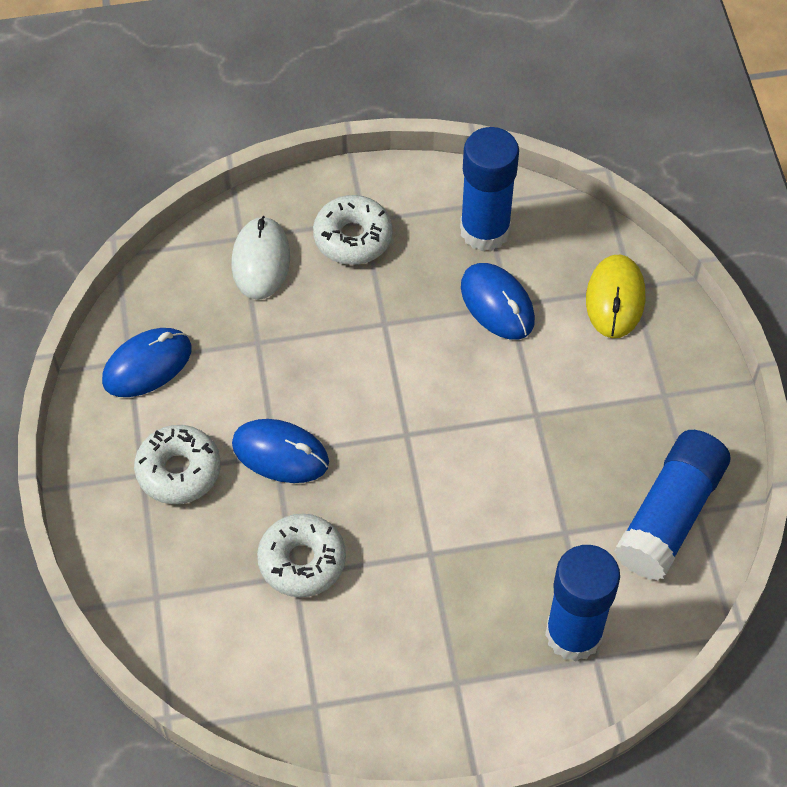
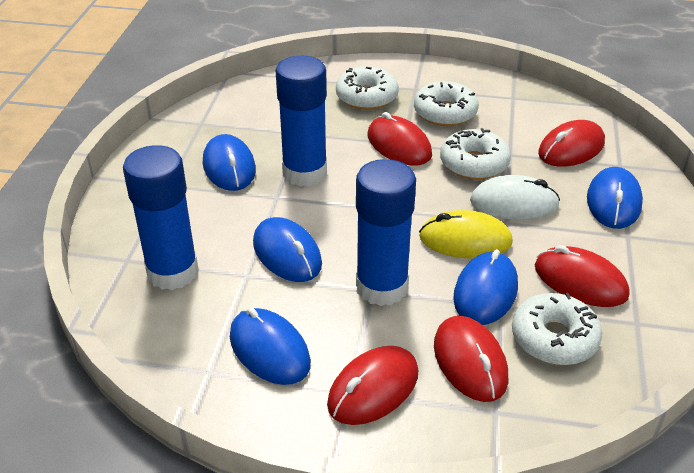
blue mouse: [102,328,191,397] [232,419,329,483] [461,263,535,340] = 3 -> [203,134,256,191] [230,307,311,385] [253,217,322,282] [453,249,518,325] [587,167,643,229] = 5
red mouse: none = 0 -> [327,346,418,425] [368,112,432,166] [434,316,508,402] [535,245,629,307] [538,120,605,167] = 5
white donut: [134,425,221,504] [257,514,346,597] [313,195,393,265] = 3 -> [336,66,399,110] [414,81,479,126] [440,128,511,180] [512,293,602,365] = 4

